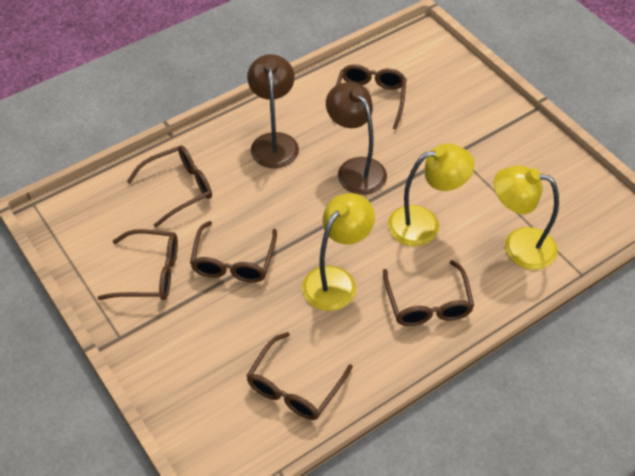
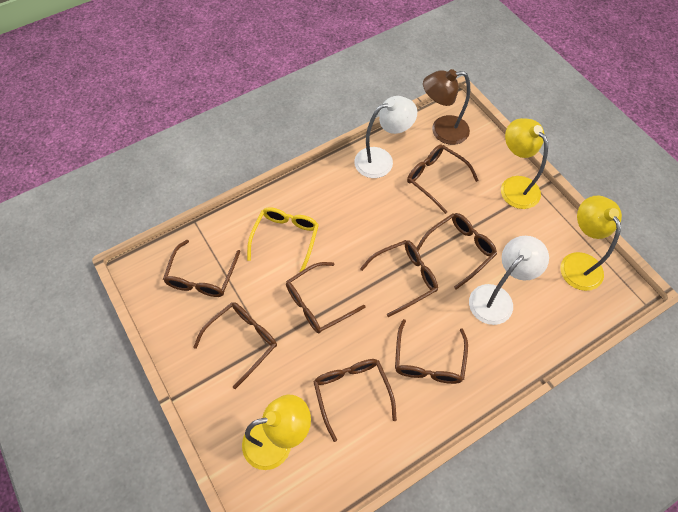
brown glasses: [98,229,178,300] [127,145,212,228] [190,221,277,283] [246,332,353,420] [333,64,406,130] [383,260,474,326] = 6 -> [163,240,241,297] [193,302,277,389] [286,262,365,333] [314,359,397,442] [360,240,438,317] [395,319,468,384] [407,144,479,214] [417,213,497,290] = 8
brown lamp: [247,54,299,168] [326,82,387,195] = 2 -> [423,69,470,145] = 1
white lamp: none = 0 -> [354,96,417,178] [469,236,549,325] = 2
yellow glasses: none = 0 -> [247,207,319,272] = 1

